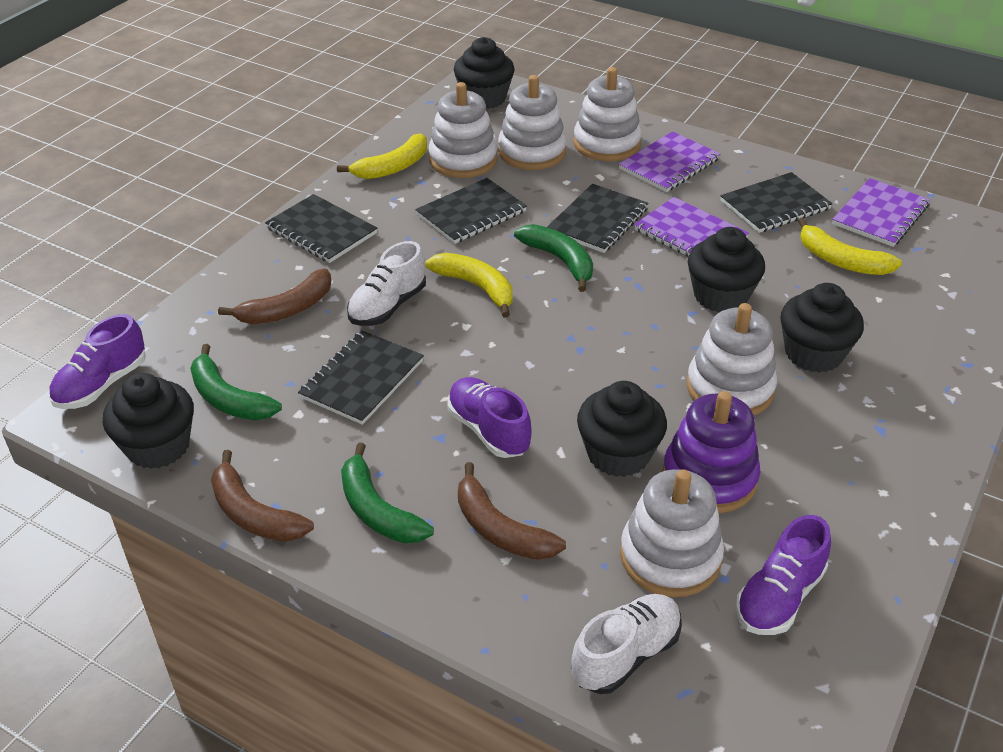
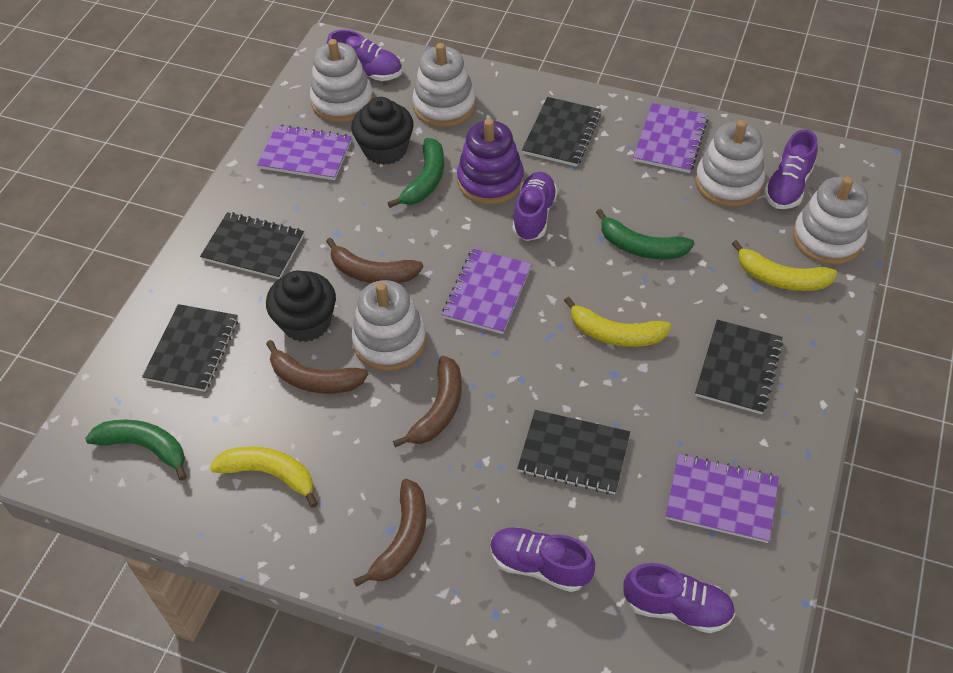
black cupcake: [103,373,194,469] [454,37,515,109] [577,381,667,477] [688,227,765,312] [781,283,864,373] = 5 -> [266,270,336,342] [351,97,414,165] = 2
brown banana: [211,450,314,542] [218,268,331,324] [458,462,566,560] = 3 -> [266,340,368,394] [326,238,423,283] [353,479,427,587] [393,356,462,447] = 4
purple notebook: [619,131,720,192] [634,197,749,257] [832,178,930,247] = 3 -> [257,124,352,180] [442,249,532,334] [633,103,709,173] [665,454,779,543] = 4
purple shoe: [49,314,146,409] [447,377,532,458] [736,515,831,635] = 3 -> [327,30,402,81] [490,527,595,592] [512,172,558,241] [623,563,735,633] [764,129,818,209] = 5
white shoe: [347,241,426,326] [571,594,682,694] = 2 -> none = 0

